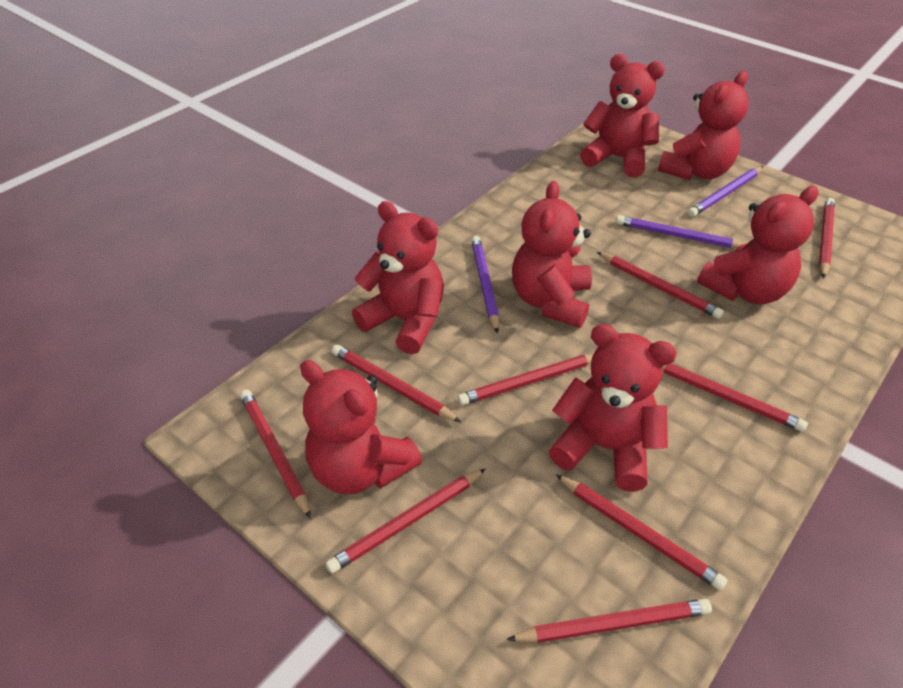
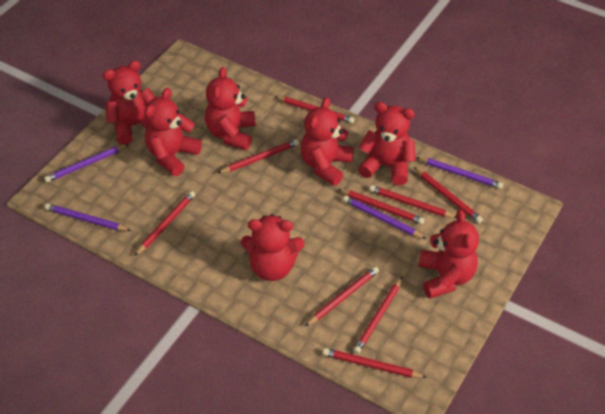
purple pencil: [471,236,499,334] [616,215,744,248] [688,166,763,217] = 3 -> [44,144,128,182] [45,203,131,231] [343,196,426,239] [416,157,503,189] = 4

